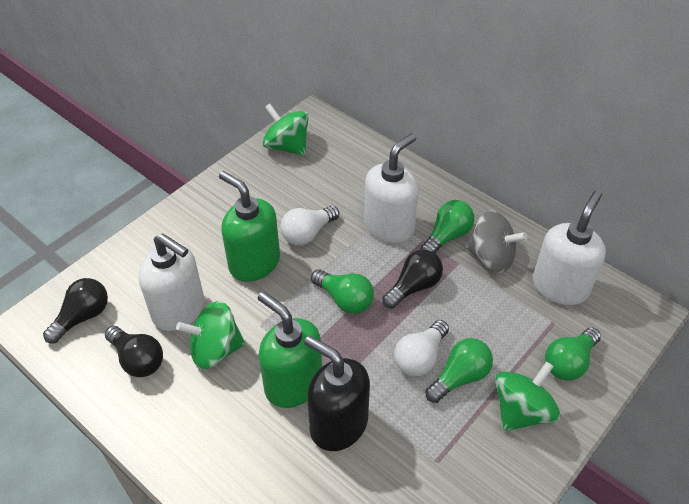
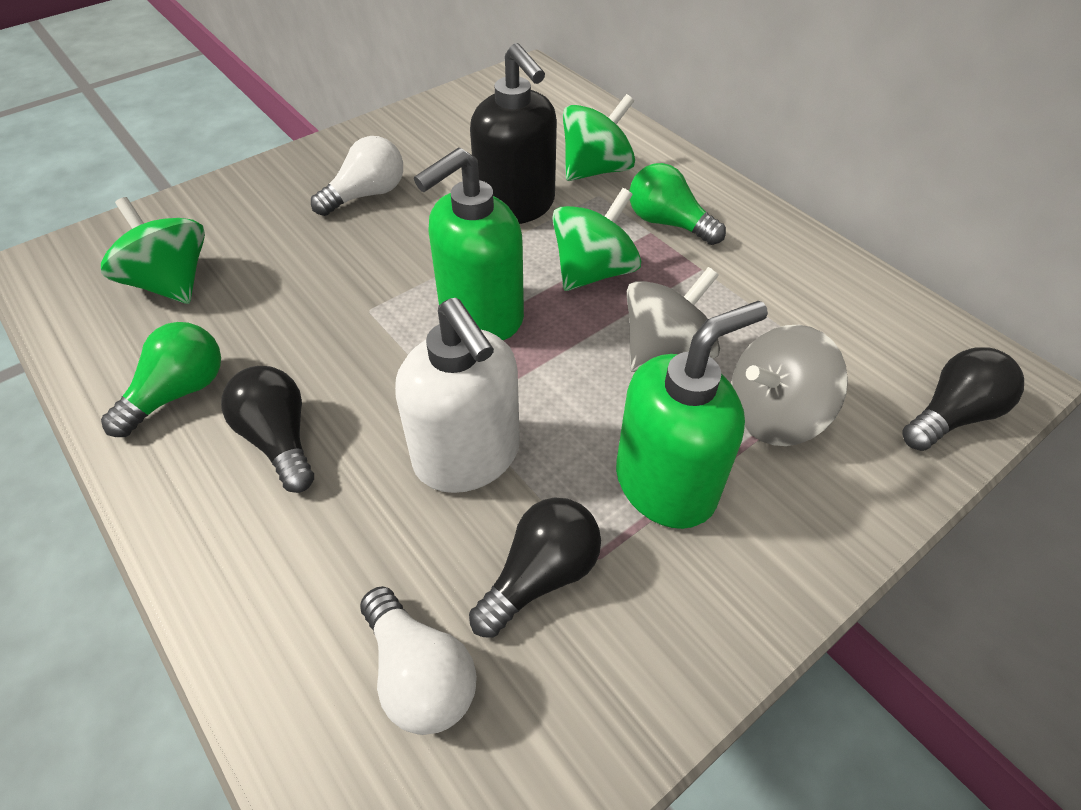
green light bulb: [311,269,374,314] [421,200,474,253] [425,338,493,403] [545,327,601,381] = 4 -> [101,322,221,437] [629,163,726,245] = 2
grey spinning top: [466,210,527,273] = 1 -> [627,267,720,372] [731,325,848,446] = 2
white soap dispenser: [139,233,204,331] [364,133,419,243] [533,190,606,305] = 3 -> [395,298,520,493] = 1

